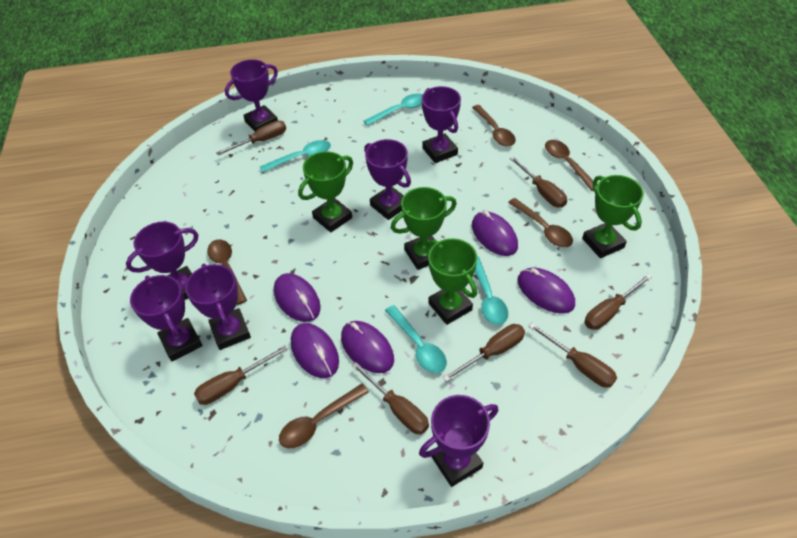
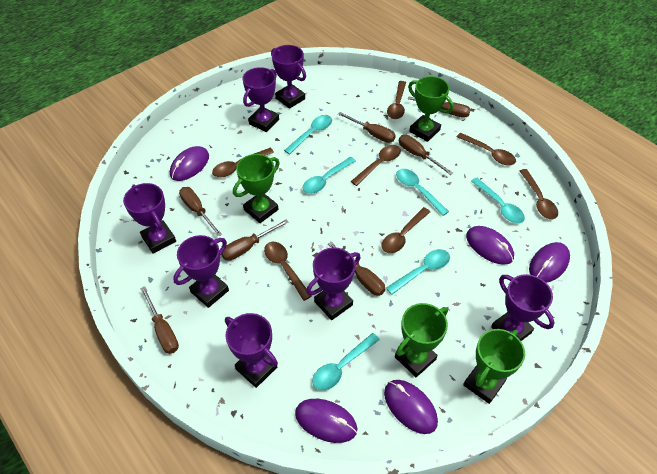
brown spoon: [207,239,247,305] [279,384,369,448] [472,105,516,147] [508,198,573,247] [545,140,594,191] = 5 -> [212,148,274,177] [264,242,312,301] [351,145,401,186] [382,207,430,253] [387,81,406,119] [457,133,516,165] [520,169,558,219] = 7
turquoise spoon: [260,140,331,173] [364,93,423,126] [385,305,447,373] [475,256,508,325] = 4 -> [284,115,332,155] [303,157,356,194] [312,333,380,390] [386,249,450,295] [396,169,449,216] [471,178,525,224] = 6

